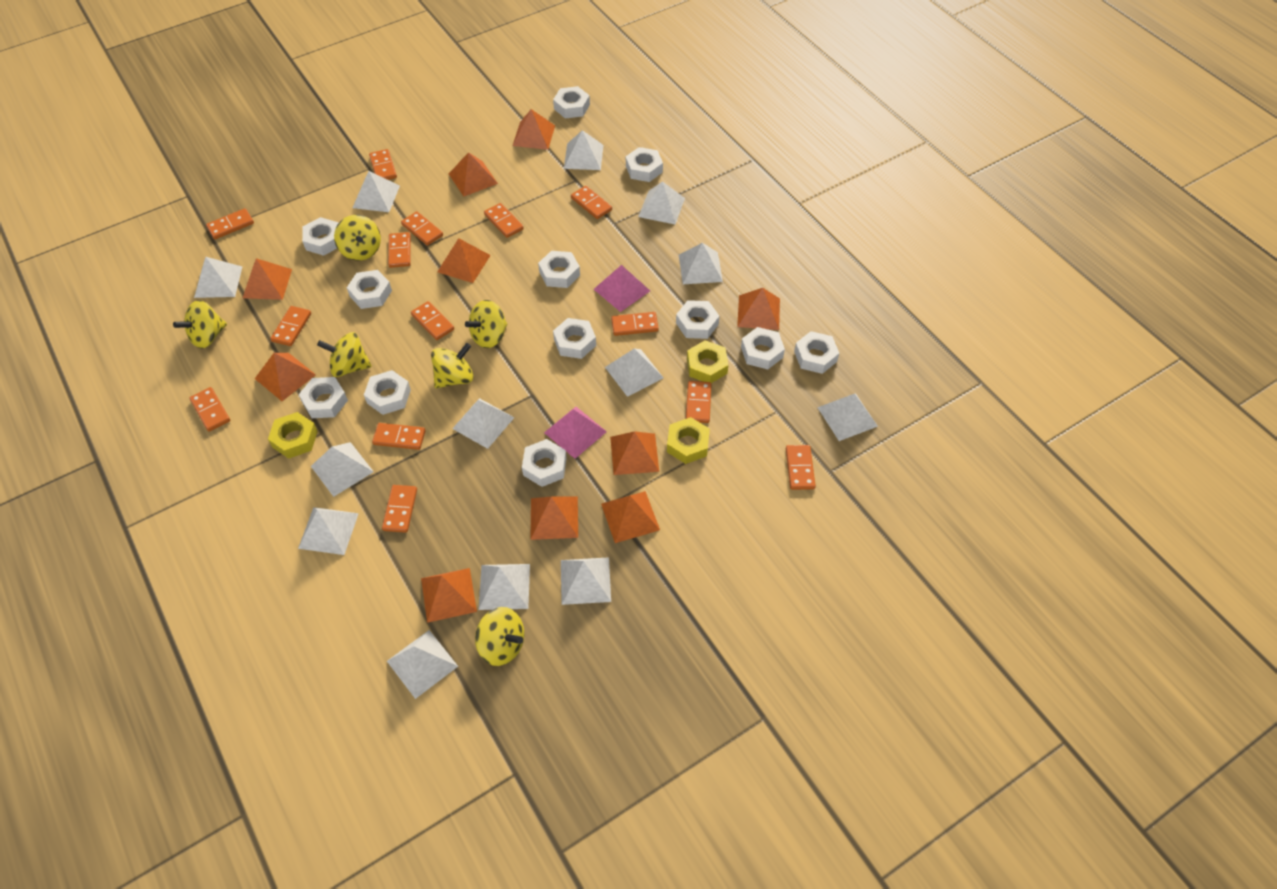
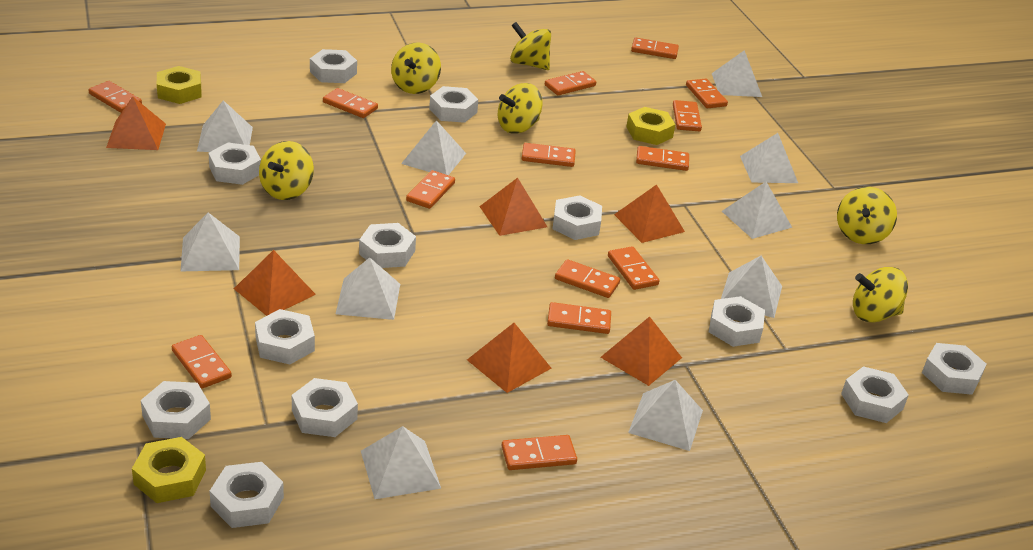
orange pyramid: [243,258,292,300] [255,353,316,401] [421,568,477,623] [437,238,491,283] [449,152,498,197] [513,109,555,150] [531,496,578,540] [601,491,660,543] [610,431,659,475] [737,288,780,330] = 10 -> [106,96,166,150] [234,250,316,316] [467,323,551,393] [479,178,547,236] [601,316,682,386] [614,185,685,243] = 6
pink pyramid: [544,407,607,459] [594,265,650,312] = 2 -> none = 0
white pyramid: [194,257,242,298] [298,507,359,555] [311,442,374,497] [352,171,400,212] [387,630,458,699] [452,398,515,449] [479,564,530,610] [561,557,611,605] [564,130,604,170] [605,349,664,397] [638,181,685,224] [679,243,723,284] [817,393,878,441] = 13 -> [180,212,240,272] [197,100,253,152] [336,257,400,320] [361,426,441,499] [401,120,466,175] [628,380,703,451] [712,50,762,97] [721,255,782,318] [722,182,792,239] [740,133,798,183] = 10

